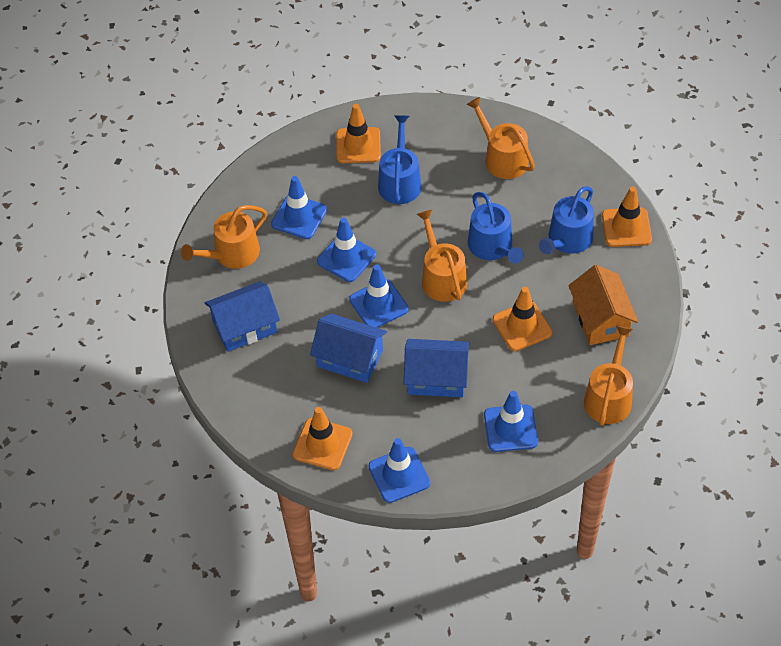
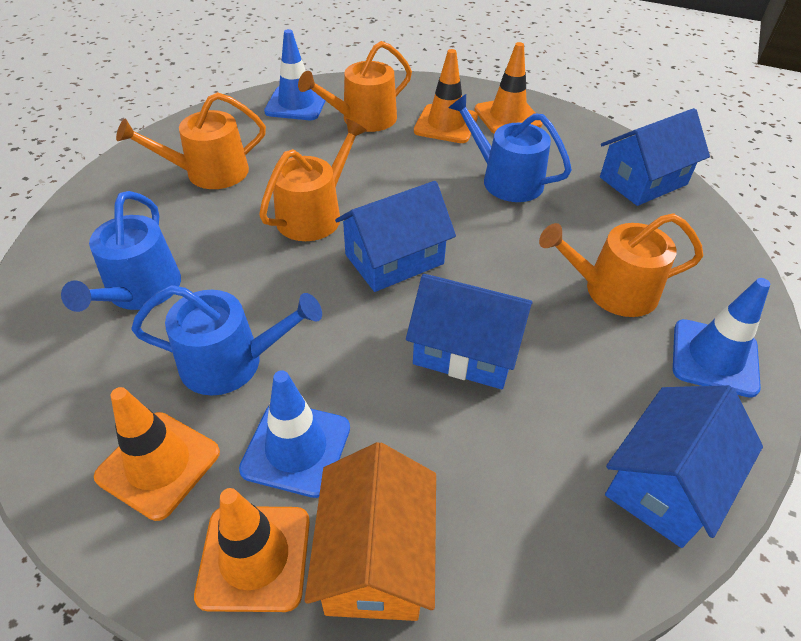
blue house: [205,281,280,352] [310,314,387,383] [404,339,469,397] = 3 -> [335,181,456,292] [406,274,533,389] [600,108,710,206] [605,385,763,548] = 4
blue traffic cone: [271,176,327,239] [317,217,376,282] [349,265,409,328] [369,438,430,503] [484,391,538,452] = 5 -> [239,370,350,498] [264,29,325,120] [673,278,770,398] = 3

